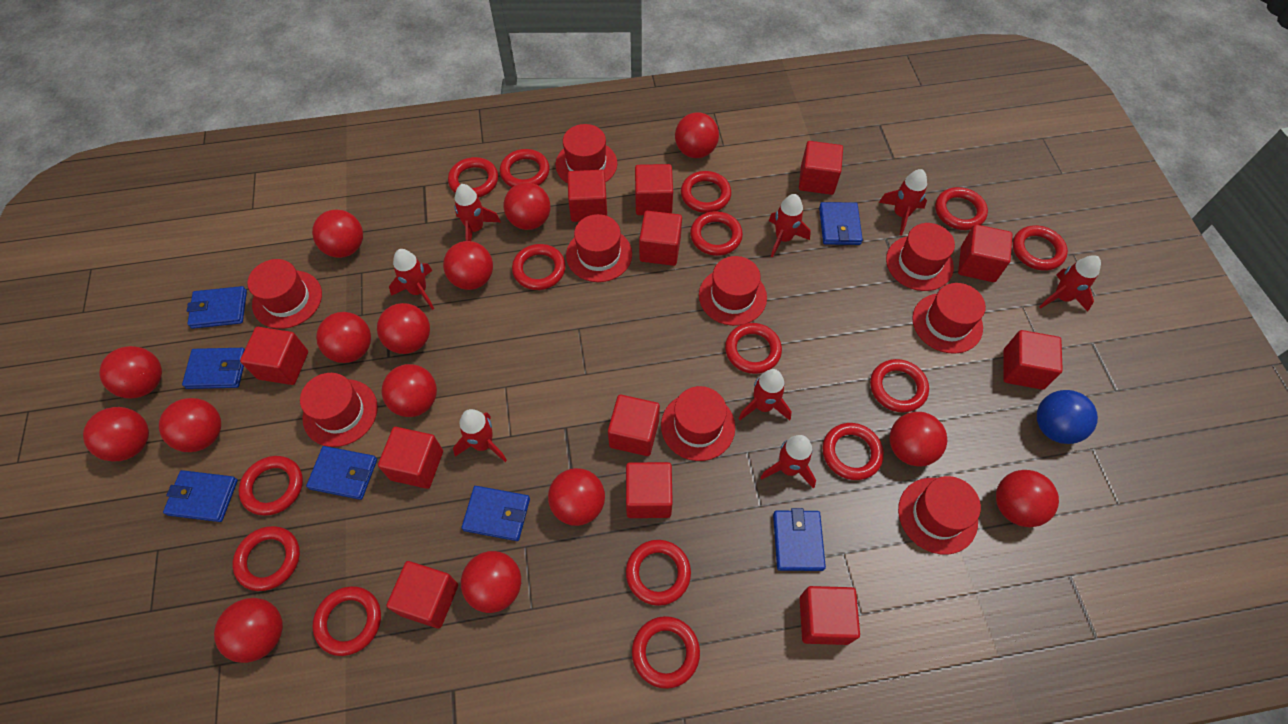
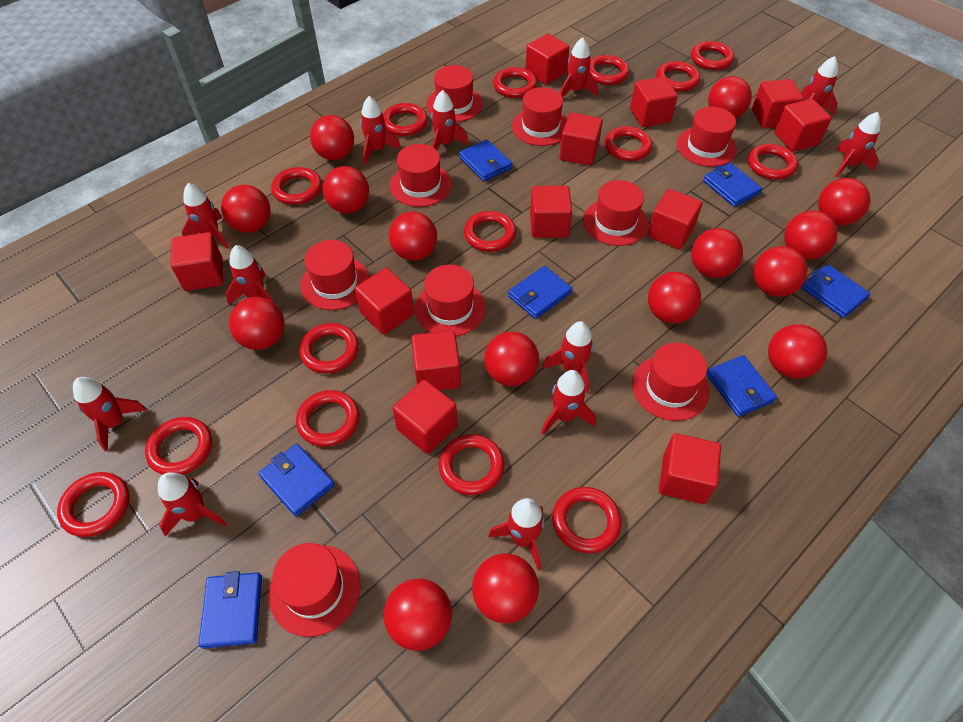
blue ball: [1037,390,1098,444] = 1 -> none = 0
red rocket: [389,249,434,310] [453,409,507,462] [454,184,501,241] [738,369,792,421] [760,435,816,489] [769,194,811,257] [879,169,927,236] [1039,255,1101,311] = 8 -> [73,377,147,451] [158,472,227,536] [182,183,229,249] [226,245,274,305] [360,96,401,165] [431,90,469,150] [488,498,545,571] [541,370,596,435] [542,321,593,393] [560,37,598,97] [801,56,838,115] [835,112,881,177] = 12

